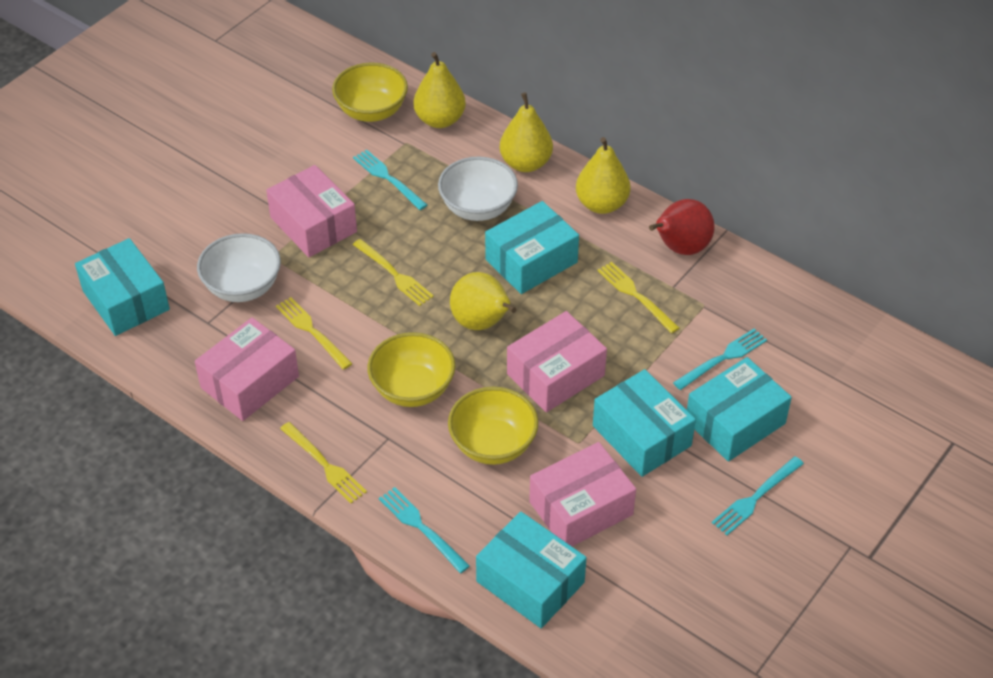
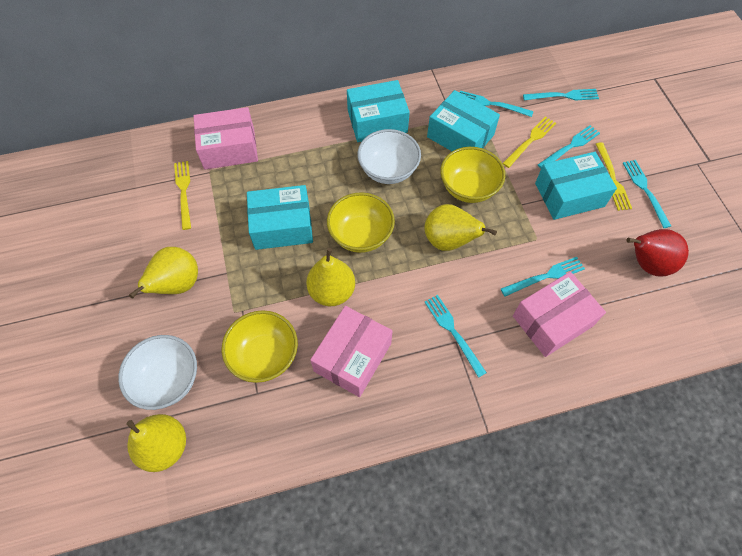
pink box: [195,317,299,421] [266,165,357,257] [507,311,607,412] [529,442,636,546] = 4 -> [194,107,258,169] [310,306,392,397] [513,272,606,357] = 3
turquoise box: [75,238,170,336] [476,511,587,628] [485,201,579,294] [593,369,696,477] [687,357,792,462] = 5 -> [247,185,313,250] [347,80,410,142] [427,90,500,151] [535,152,617,220] = 4
turquoise fork: [353,149,427,210] [379,487,470,573] [673,328,767,390] [712,456,804,535] = 4 -> [425,295,487,378] [460,91,533,117] [501,257,585,296] [523,89,599,101] [538,125,600,168] [623,160,671,228] = 6
yellow fork: [276,297,352,370] [280,422,367,503] [353,239,434,306] [597,262,679,333] = 4 -> [174,161,191,230] [502,116,556,168] [596,142,632,211] = 3

